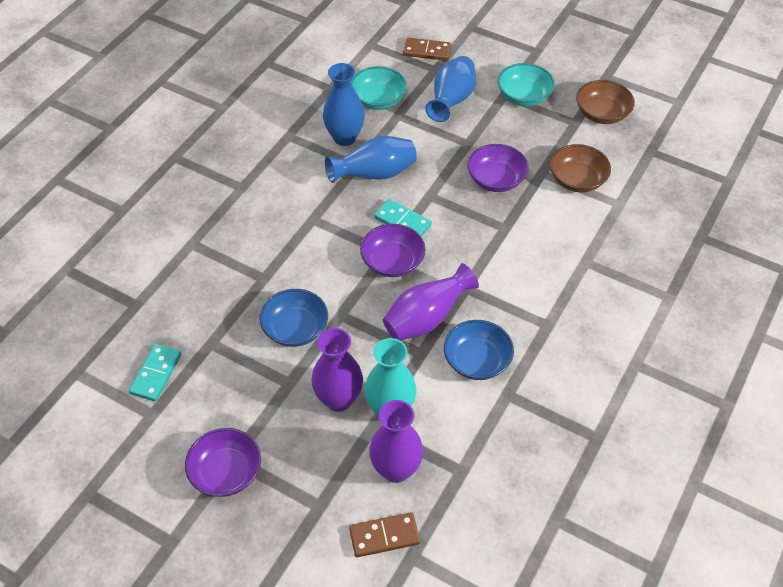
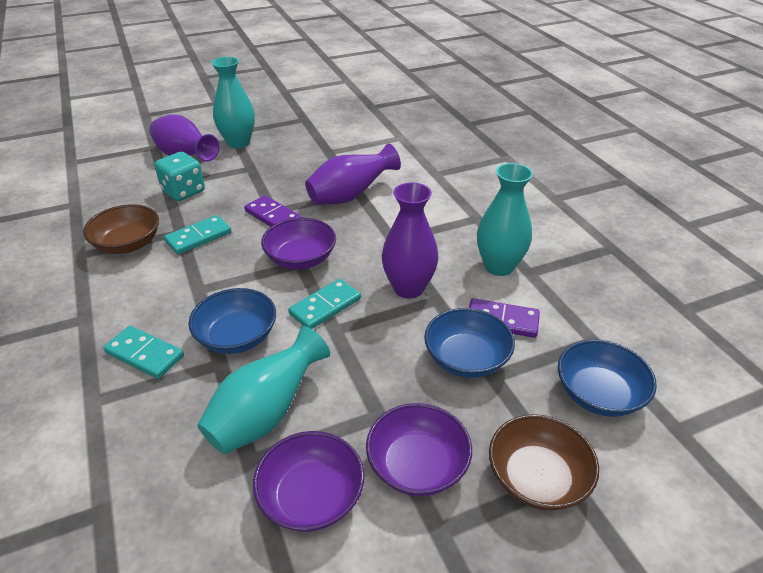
blue bowl: [259,289,328,347] [444,320,514,380] = 2 -> [188,288,276,354] [424,308,515,378] [558,339,657,417] = 3
blue vase: [323,63,365,146] [325,136,417,183] [426,56,476,122] = 3 -> none = 0
brown domino: [349,512,420,557] [403,38,452,61] = 2 -> none = 0
purple domino: none = 0 -> [244,195,302,227] [469,298,540,338] = 2
turquoise bowl: [351,66,407,110] [498,63,555,106] = 2 -> none = 0
turquoise dice: none = 0 -> [154,152,205,201] = 1
turquoise domino: [129,344,181,401] [374,199,432,236] = 2 -> [103,326,184,379] [164,215,231,255] [288,279,361,329] = 3
turquoise vase: [365,338,416,416] = 1 -> [197,326,330,454] [211,57,255,148] [477,163,533,276] = 3

